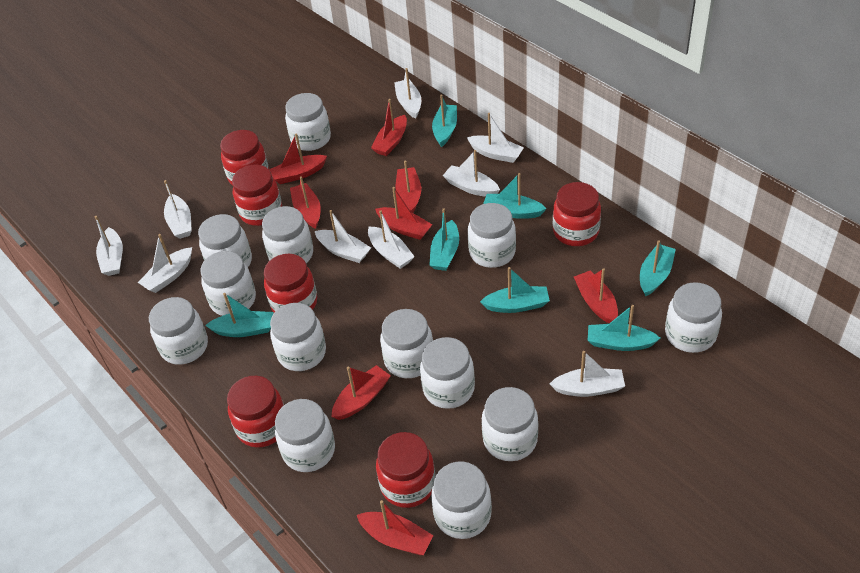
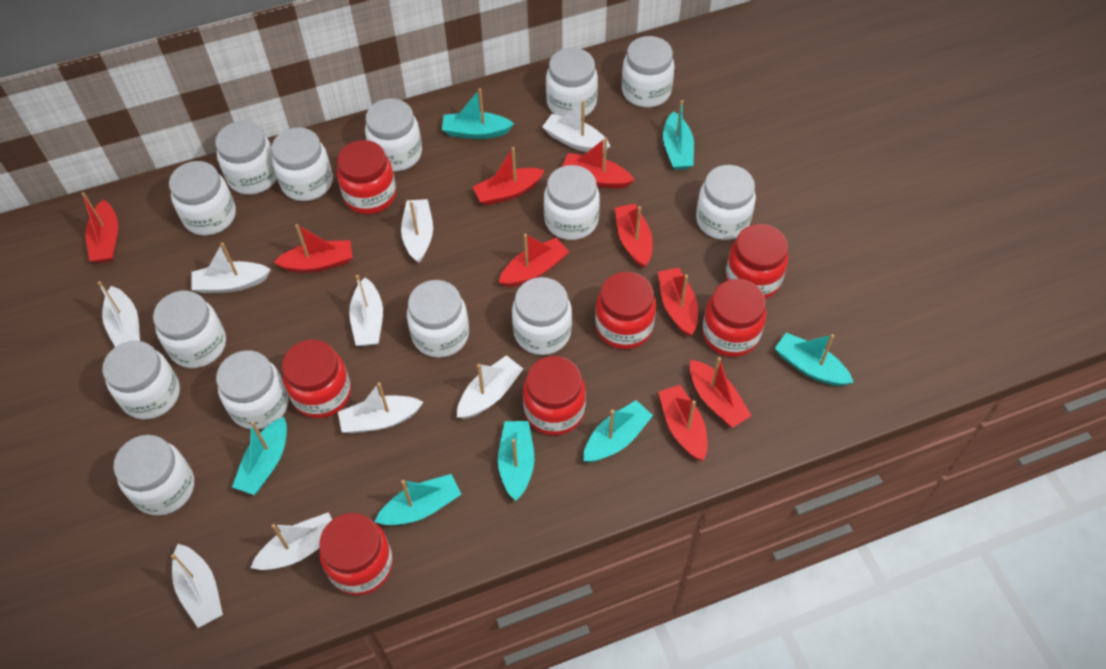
red boat: [269,133,327,184] [290,176,321,229] [332,365,391,420] [357,500,434,555] [371,99,407,156] [375,187,432,240] [395,160,421,213] [574,268,618,323] = 8 -> [81,192,118,263] [274,224,353,273] [472,147,545,206] [499,234,569,287] [562,137,634,189] [615,204,653,268] [658,267,698,336] [658,385,707,461] [690,357,752,428] = 9
red jar: [220,130,269,186] [227,376,284,448] [232,165,282,226] [264,254,317,312] [376,432,436,508] [553,182,601,246] = 6 -> [282,339,351,418] [319,513,393,595] [337,140,396,214] [523,356,586,435] [595,272,656,349] [702,279,766,357] [726,224,788,299] = 7
white jar: [149,297,208,365] [198,214,252,267] [200,251,256,316] [262,206,313,263] [270,303,326,371] [275,399,335,472] [285,93,331,151] [380,309,433,378] [420,337,475,409] [431,461,492,539] [468,203,516,268] [481,387,538,461] [665,282,722,353] = 13 -> [102,341,180,419] [113,435,194,516] [153,291,226,368] [169,161,236,236] [215,121,277,195] [216,350,289,429] [271,127,333,201] [365,98,422,172] [407,280,469,358] [512,277,572,355] [544,165,600,240] [546,48,598,118] [622,36,674,107] [696,165,756,240] = 14

